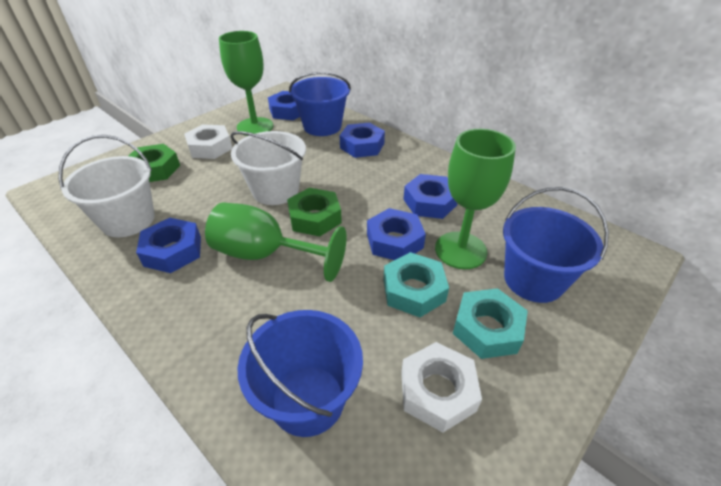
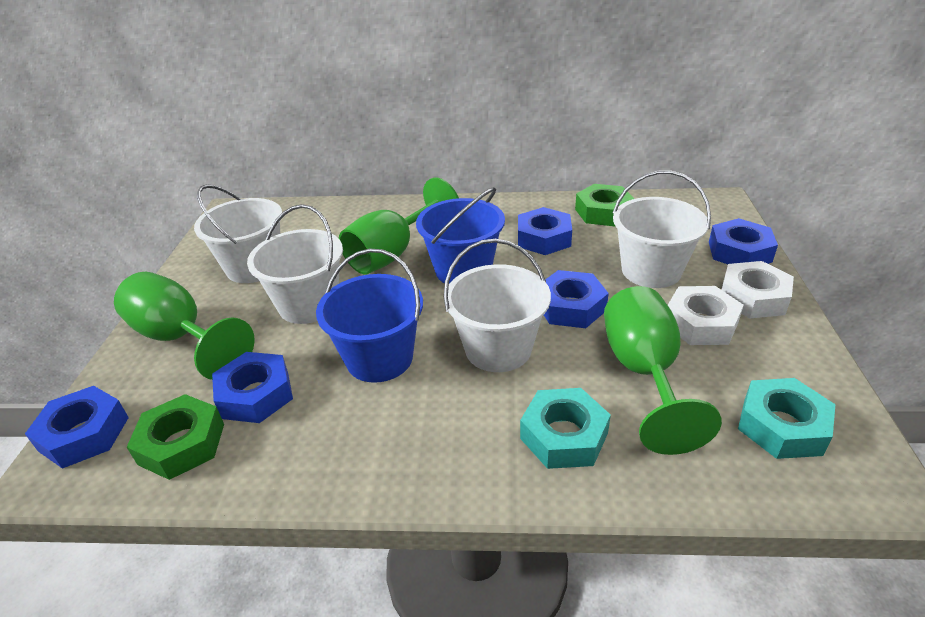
blue bucket: [237,310,363,437] [289,72,351,136] [503,187,609,303] = 3 -> [316,248,423,383] [416,187,505,284] = 2
white bucket: [58,135,155,237] [230,131,306,205] = 2 -> [194,184,282,283] [247,204,343,324] [444,239,551,372] [613,171,711,288] = 4

